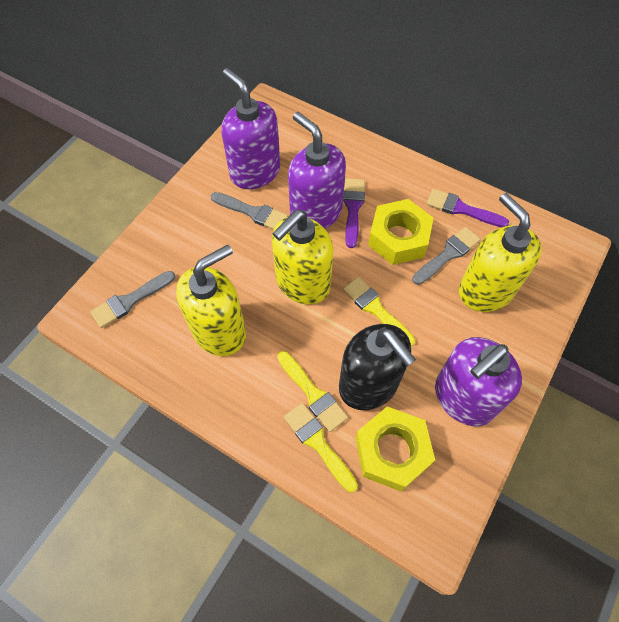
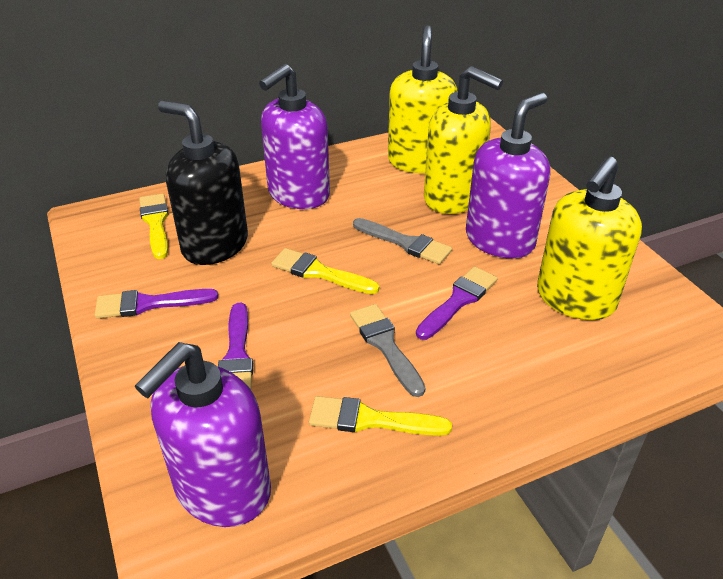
grey brush: [90,271,175,328] [211,192,288,230] [412,227,480,285] = 3 -> [350,304,425,397] [353,218,452,264] = 2
purple brush: [343,178,365,248] [426,189,509,227] = 2 -> [95,289,218,319] [218,303,253,389] [416,267,498,340] = 3
yellow nut: [356,407,435,491] [368,199,434,265] = 2 -> none = 0

